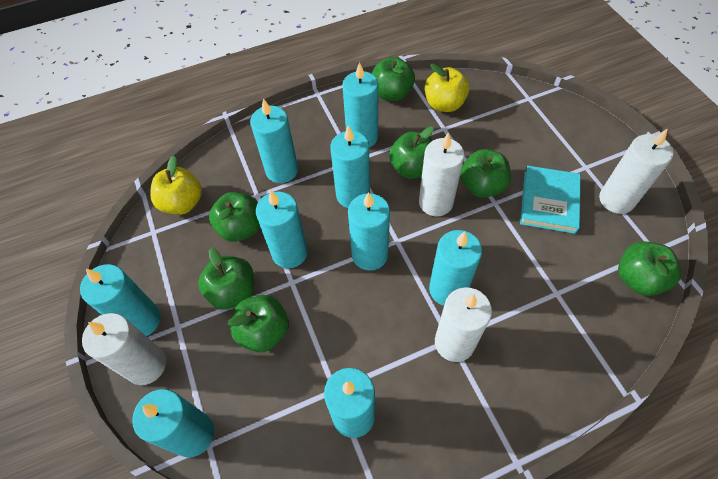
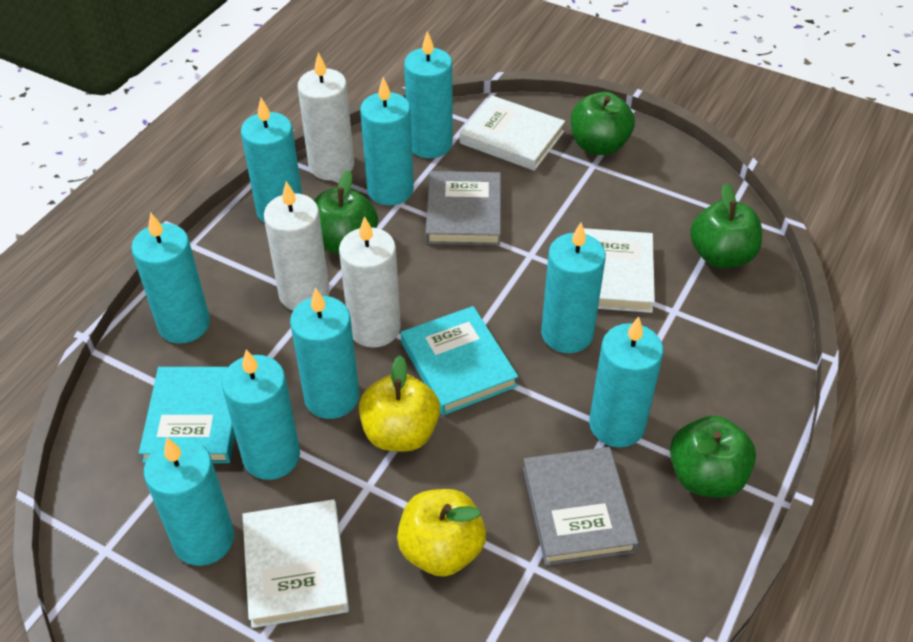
green apple: [198,248,254,310] [209,192,260,242] [228,295,289,352] [372,57,415,101] [389,127,434,179] [460,149,511,198] [618,241,681,296] = 7 -> [314,170,378,254] [571,92,635,155] [670,416,756,498] [690,183,762,268] = 4
grey book: none = 0 -> [426,171,501,245] [523,447,639,566] = 2
turquoise book: [520,166,581,234] = 1 -> [139,367,235,463] [401,306,518,415] = 2
white book: none = 0 -> [242,499,349,628] [460,95,565,171] [584,228,655,313] = 3
white candle: [82,313,166,385] [419,133,465,216] [435,287,492,362] [599,128,673,214] = 4 -> [264,181,330,311] [298,52,354,180] [339,216,401,348] = 3

